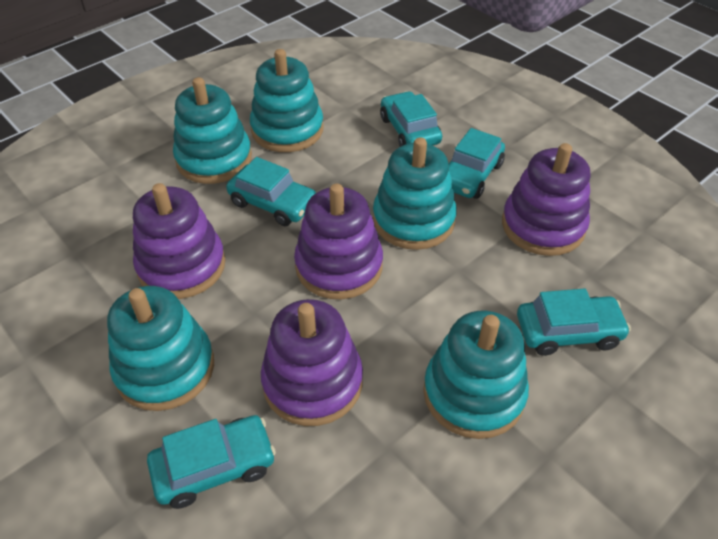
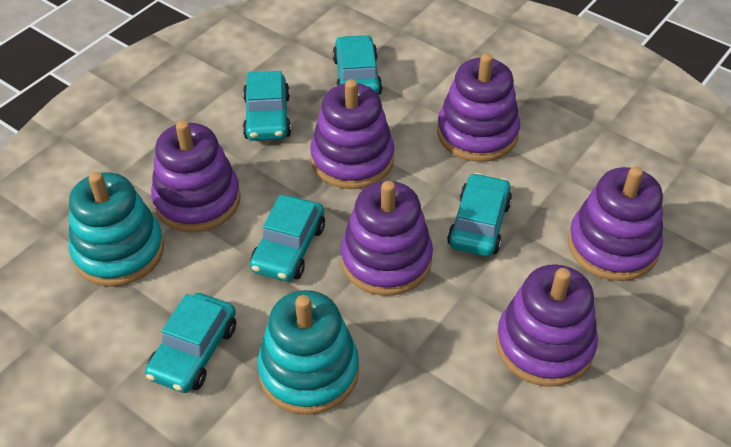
purple stacking toy: [133,183,226,299] [261,299,363,426] [294,184,383,299] [502,143,590,256] = 4 -> [151,120,241,232] [310,79,394,189] [341,181,433,296] [437,53,520,162] [496,264,598,387] [568,166,663,281] = 6
turquoise stacking toy: [107,286,214,411] [173,77,252,184] [250,49,324,152] [373,137,457,250] [423,311,529,439] = 5 -> [69,172,164,287] [257,290,359,415] = 2

